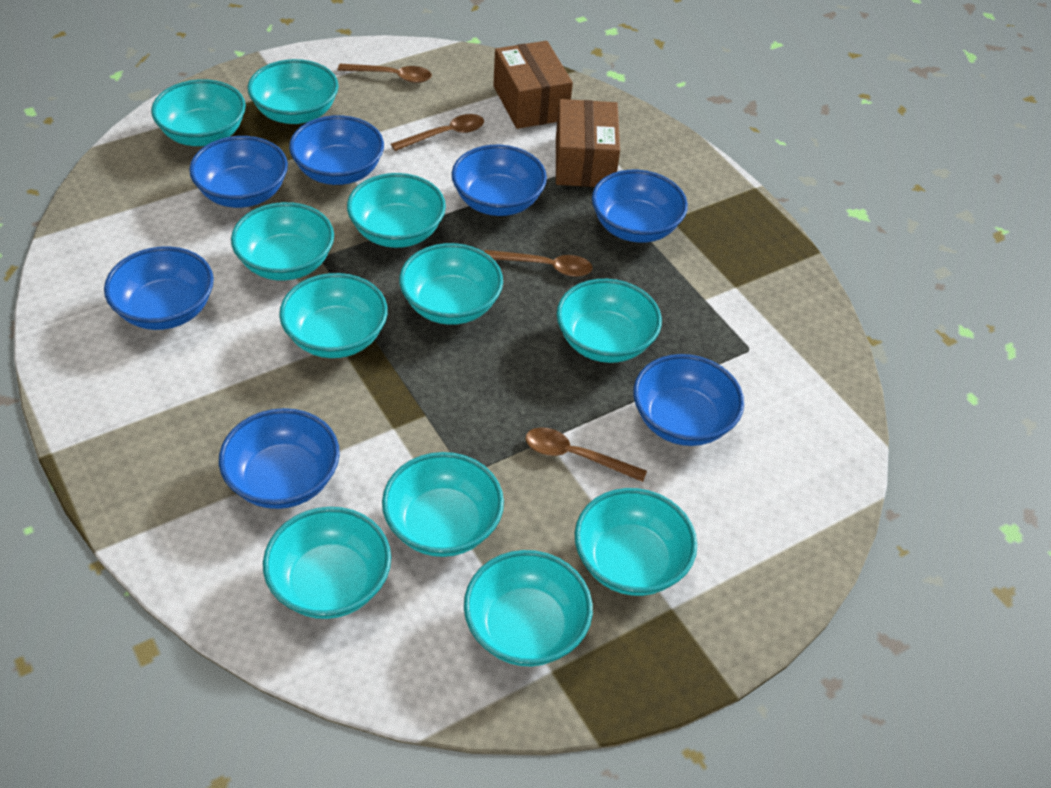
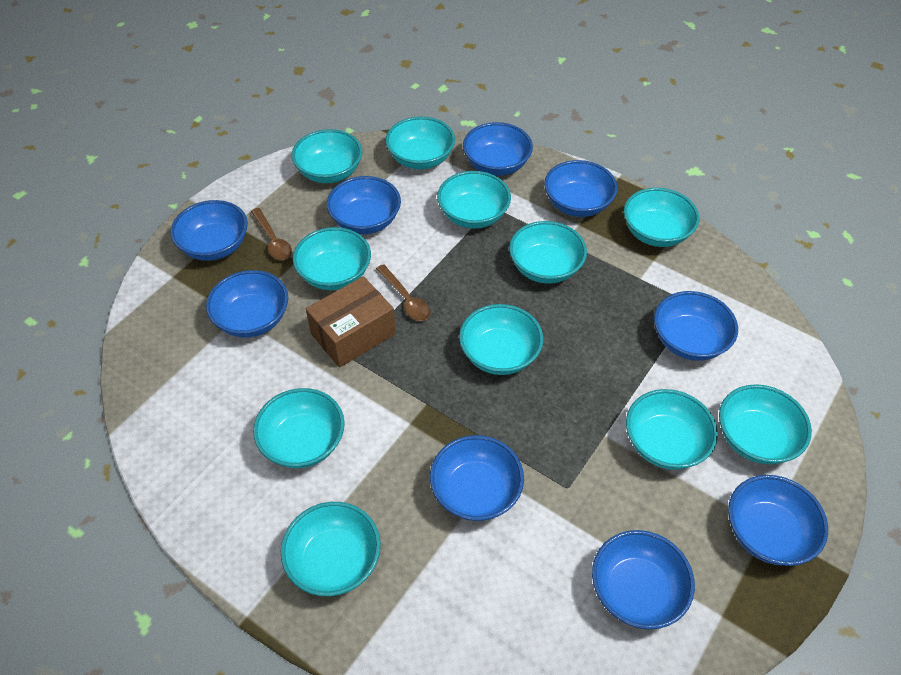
blue bowl: [104,246,214,330] [189,136,288,208] [219,408,340,509] [289,115,384,185] [452,145,547,216] [592,170,688,243] [633,354,744,446] = 7 -> [170,200,248,261] [206,270,288,338] [327,176,401,234] [430,435,524,521] [463,122,533,176] [544,160,618,217] [592,530,695,629] [654,291,738,361] [728,475,828,566] = 9
brown box: [493,41,573,129] [556,99,620,187] = 2 -> [306,276,396,368] = 1
brown spoon: [338,64,432,83] [391,114,484,151] [485,250,593,277] [525,428,647,482] = 4 -> [251,208,292,260] [376,264,431,321] = 2

